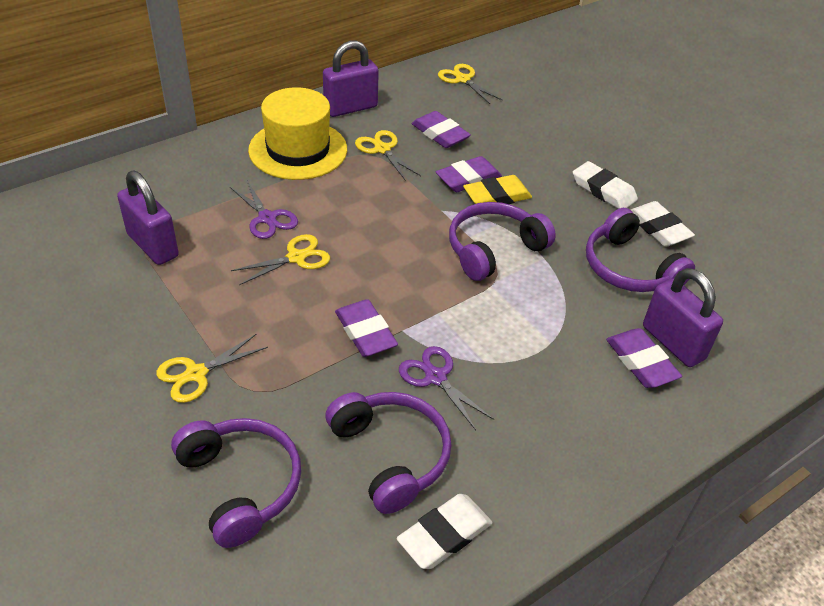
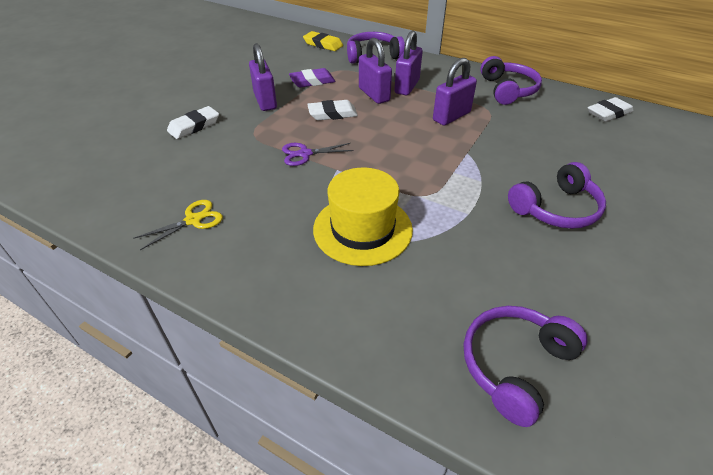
purple eraser: [335,299,398,357] [412,111,471,148] [436,156,502,192] [606,328,682,388] = 4 -> [289,68,335,88] = 1
purple padlock: [117,171,179,265] [323,41,379,117] [643,268,723,367] = 3 -> [249,43,277,111] [359,38,392,104] [394,30,423,95] [433,58,477,126] = 4
purple scissors: [230,181,298,239] [399,346,494,430] = 2 -> [282,143,354,166] = 1
yellow scissors: [156,334,268,403] [231,234,330,285] [355,130,421,181] [438,64,502,104] = 4 -> [133,200,223,250] = 1

